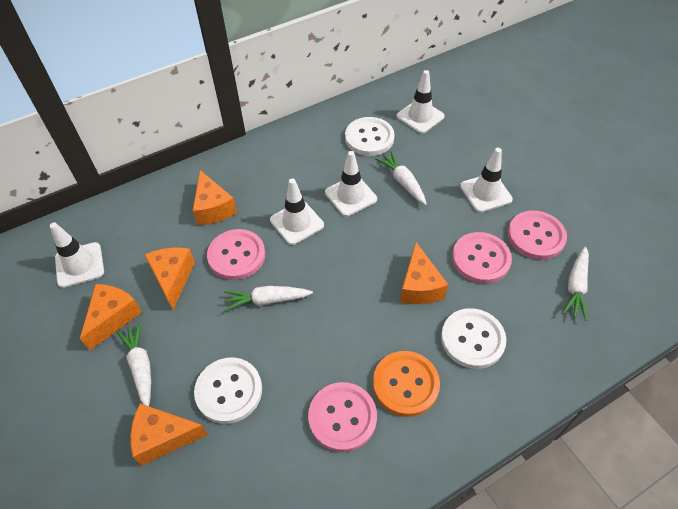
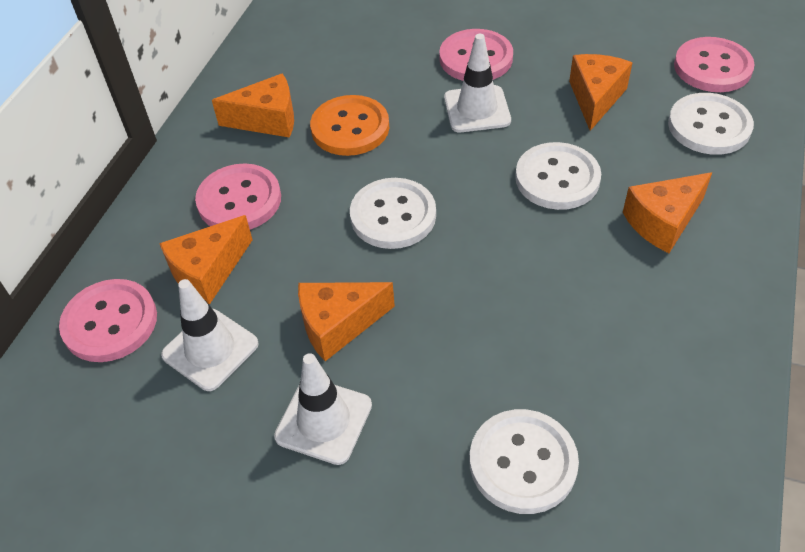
white button: [194,358,262,424] [345,117,395,156] [441,308,506,369] = 3 -> [350,178,436,249] [470,409,579,514] [515,142,601,210] [668,93,754,155] = 4
white carrot: [116,322,151,406] [224,286,313,311] [375,151,427,205] [562,247,589,320] = 4 -> none = 0
white traffic cone: [50,222,104,288] [270,179,324,245] [325,151,377,217] [396,70,445,133] [460,148,513,212] = 5 -> [161,279,259,391] [274,353,372,465] [444,34,511,132] = 3

